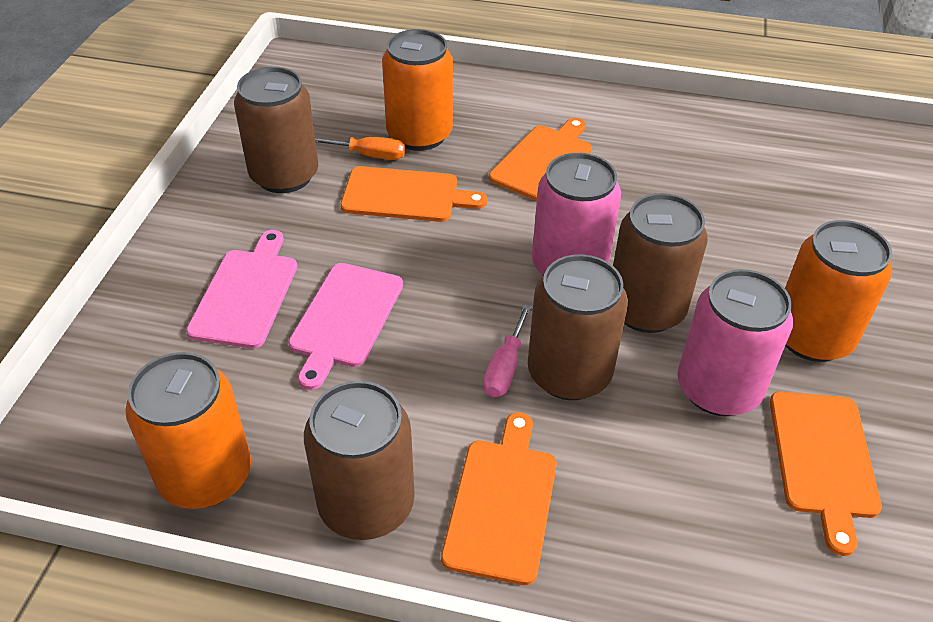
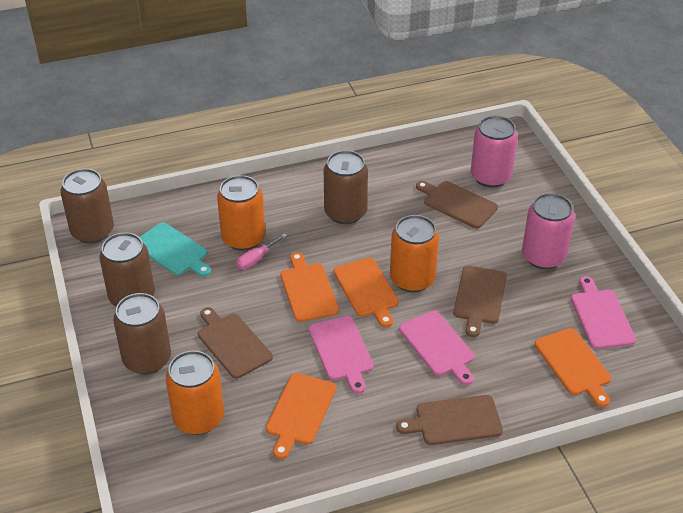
brown cutting board: none = 0 -> [198,307,273,379] [396,395,503,445] [416,181,498,229] [453,266,507,337] = 4
orange screwdriver: [315,137,405,160] = 1 -> none = 0
pink cutting board: [186,230,297,349] [288,263,403,390] = 2 -> [309,316,374,394] [399,311,475,385] [571,276,636,349] = 3
turquoise cutting board: none = 0 -> [140,222,211,277] = 1

